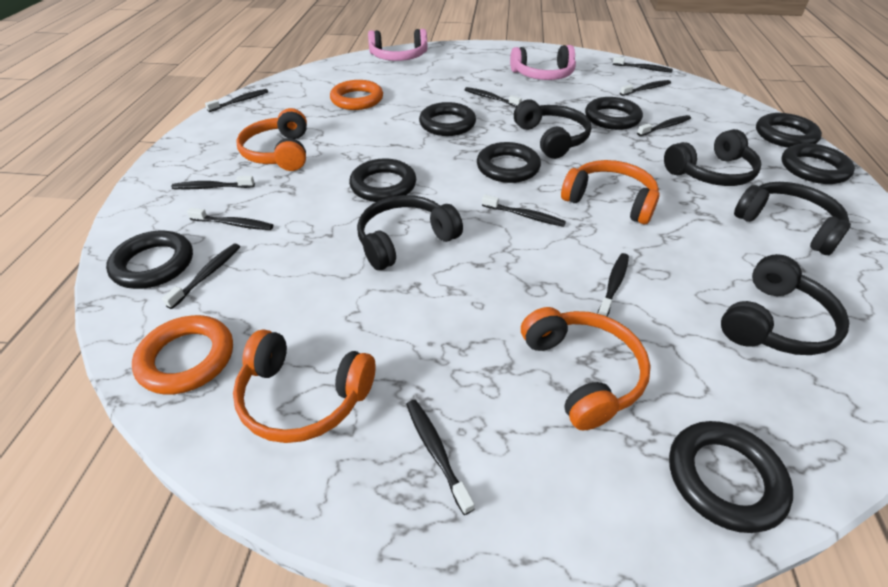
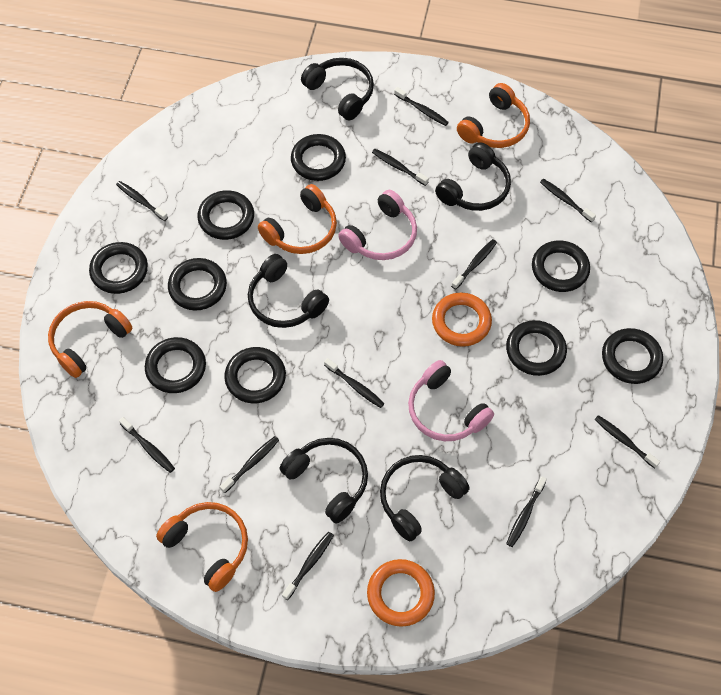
black ring: [106,231,193,289] [349,158,416,202] [419,102,476,136] [477,142,541,183] [585,97,643,130] [669,421,793,533] [756,113,822,148] [782,143,855,184] = 8 -> [89,242,148,294] [145,337,206,393] [168,258,227,310] [197,190,254,240] [224,347,286,403] [291,134,346,181] [506,320,567,376] [532,240,590,292] [602,328,663,384] = 9

